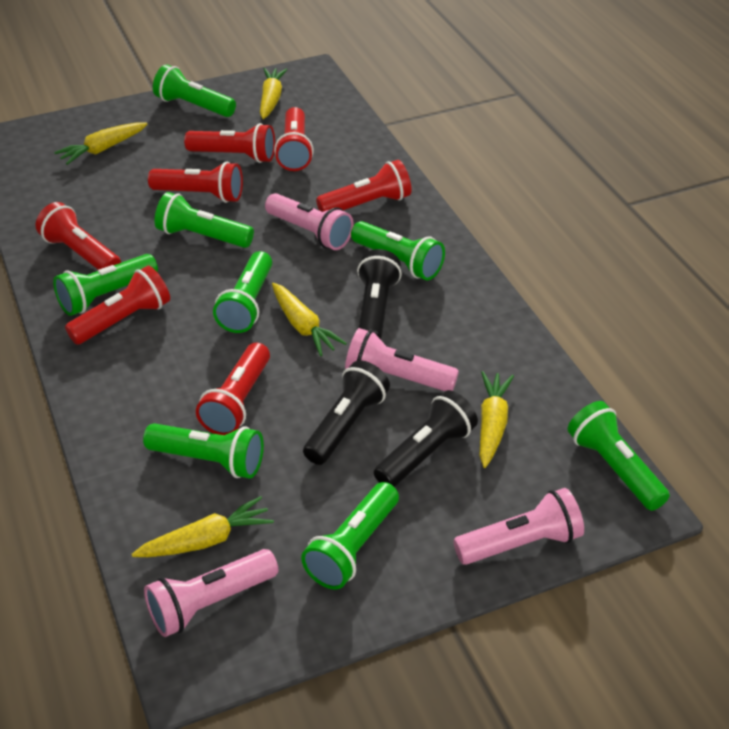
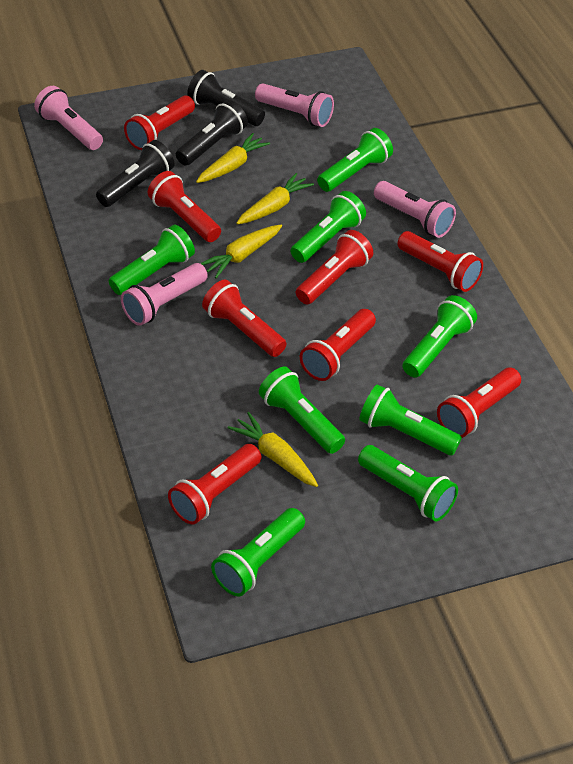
red flashlight: [36,202,121,270] [65,266,170,345] [148,162,243,203] [184,123,275,163] [196,343,270,435] [274,107,314,171] [316,160,412,212] = 7 -> [124,95,195,150] [148,171,221,242] [168,444,261,525] [202,279,287,357] [296,230,373,304] [300,309,376,381] [397,231,483,292] [437,367,521,438] = 8
yellow carrot: [54,122,147,165] [132,496,274,557] [260,68,287,119] [272,283,347,356] [479,371,514,468] = 5 -> [196,133,270,183] [200,225,282,278] [228,412,318,487] [236,173,314,224] = 4

